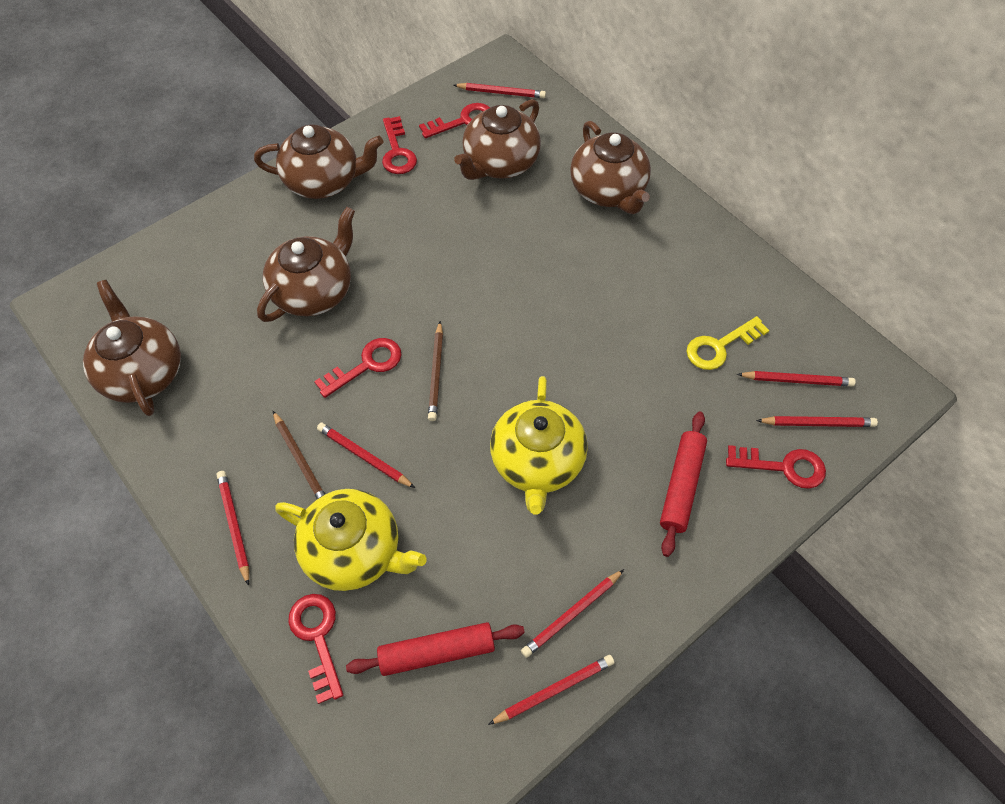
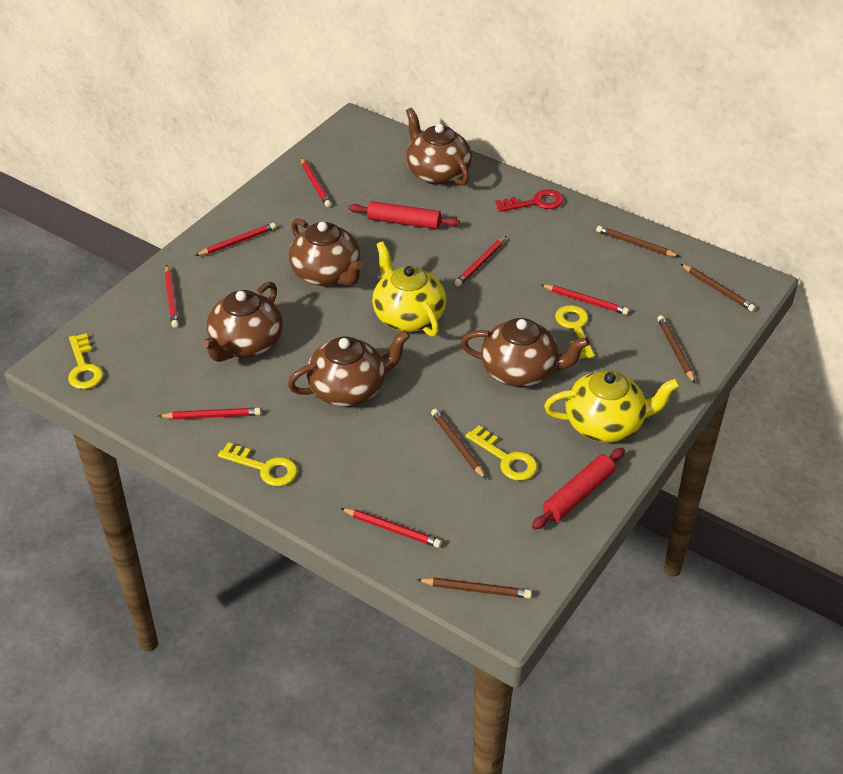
brown pencil: [273,411,325,499] [428,321,443,421] = 2 -> [417,577,532,598] [431,409,486,479] [596,226,680,257] [657,315,695,383] [681,264,756,312] = 5
red key: [288,594,343,704] [314,338,402,398] [382,116,417,174] [419,103,490,138] [726,445,826,489] = 5 -> [495,189,564,212] = 1
yellow key: [687,316,769,370] = 1 -> [68,333,104,389] [218,442,297,486] [466,426,537,481] [555,305,595,359] = 4

